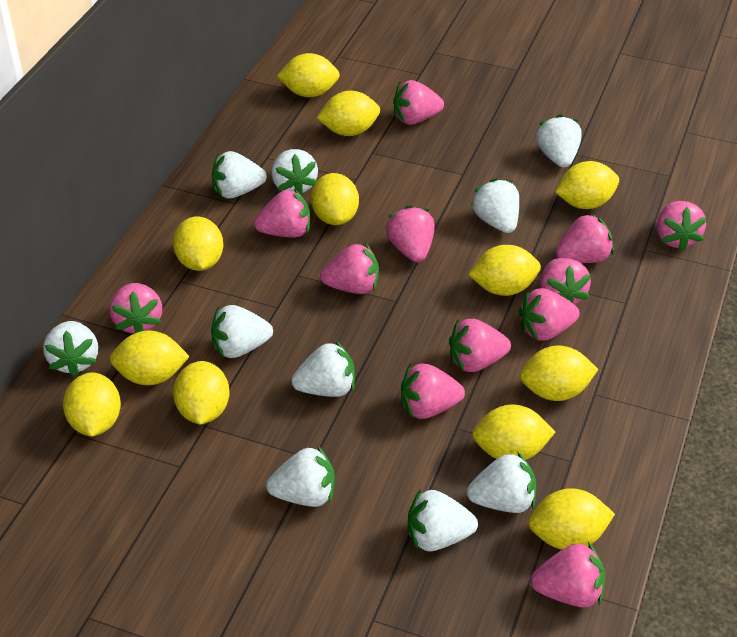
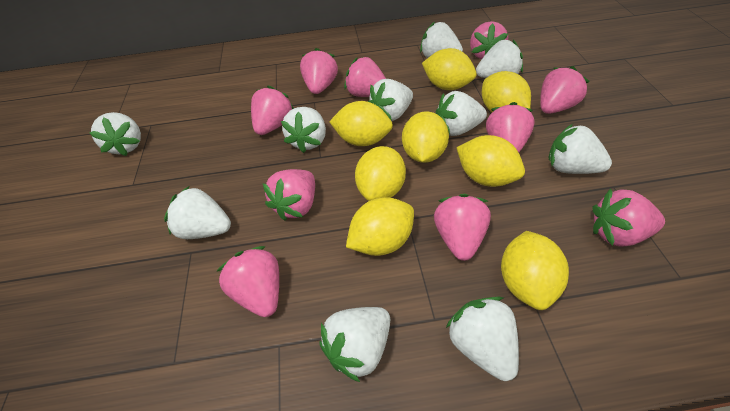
pink strawberry: [110,283,162,333] [254,189,310,238] [320,243,379,294] [386,205,435,262] [393,80,444,125] [401,363,465,419] [449,319,511,372] [519,288,580,341] [530,542,605,608] [540,258,591,305] [556,213,614,263] [657,201,707,251] = 12 -> [216,246,279,317] [251,86,294,135] [263,169,315,221] [300,48,338,94] [344,57,386,97] [434,194,491,261] [470,21,508,60] [486,102,535,152] [540,66,589,114] [593,189,665,247] = 10
yellow lemon: [63,373,121,437] [110,331,190,385] [173,217,223,271] [173,361,230,425] [277,53,340,97] [311,173,359,225] [317,91,380,136] [468,245,541,296] [472,404,555,460] [520,346,599,401] [528,488,615,549] [555,161,619,209] = 12 -> [329,101,393,146] [346,197,414,256] [355,146,406,201] [402,111,449,163] [422,48,477,90] [456,135,525,187] [482,71,531,112] [501,231,569,310] = 8

